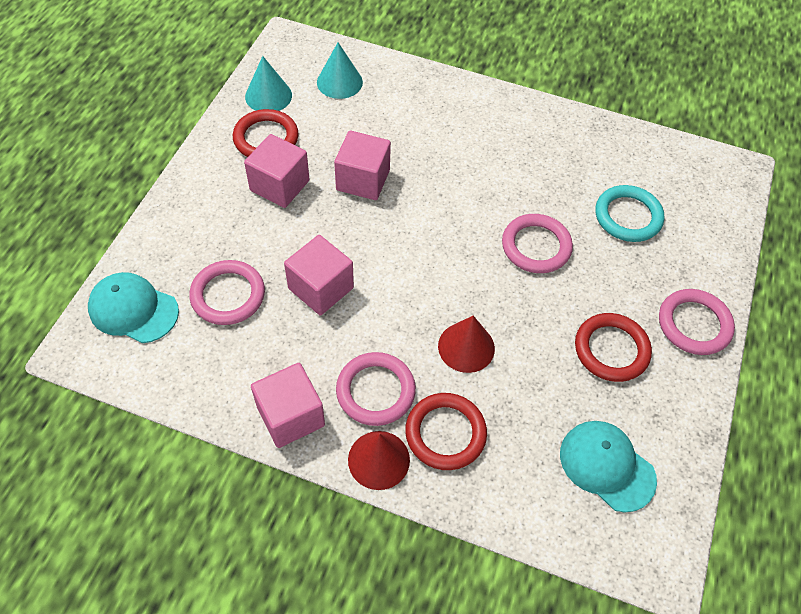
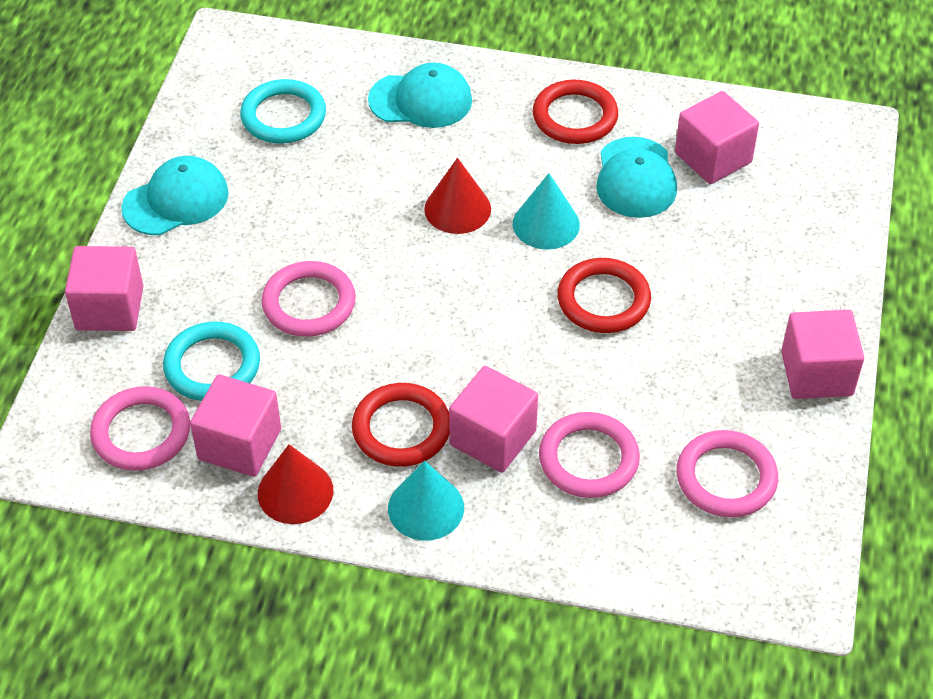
pink cube: [244,134,310,208] [251,363,325,448] [284,235,354,315] [334,130,391,200] = 4 -> [65,246,143,331] [190,375,281,477] [449,366,538,473] [675,91,759,184] [781,310,864,399] = 5
turquoise cap: [88,272,179,343] [560,421,657,512] = 2 -> [121,156,229,235] [368,63,472,128] [596,137,677,218] = 3
turquoise ring: [595,185,665,242] = 1 -> [163,322,260,401] [240,79,326,144] = 2

